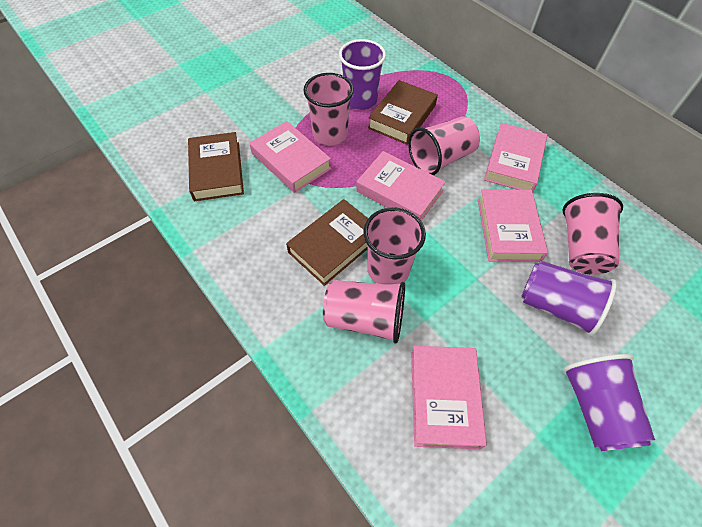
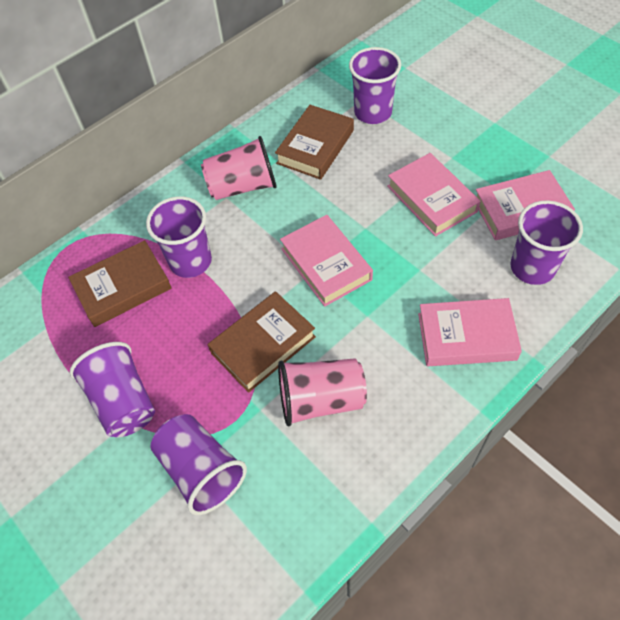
pink book: [249,121,331,193] [356,151,446,221] [411,346,487,449] [478,189,548,262] [484,123,547,191] = 5 -> [280,215,373,307] [387,153,481,237] [418,298,522,366] [476,170,575,240] = 4
pink cup: [303,73,354,146] [323,280,405,344] [363,207,426,284] [408,116,480,175] [563,193,623,275] = 5 -> [201,136,277,200] [278,358,367,427] = 2
purple cup: [339,39,386,110] [521,260,617,336] [563,354,655,451] = 3 -> [70,342,155,437] [146,196,212,278] [150,414,247,515] [349,47,401,124] [510,200,583,285] = 5

